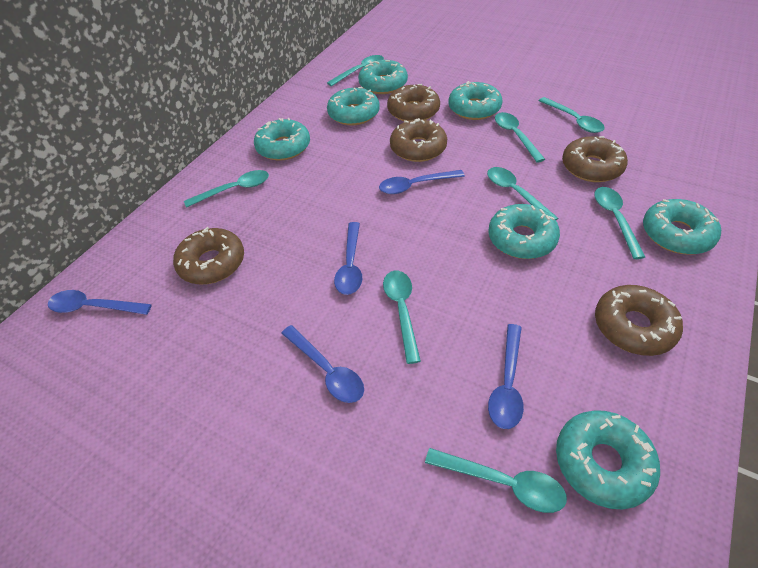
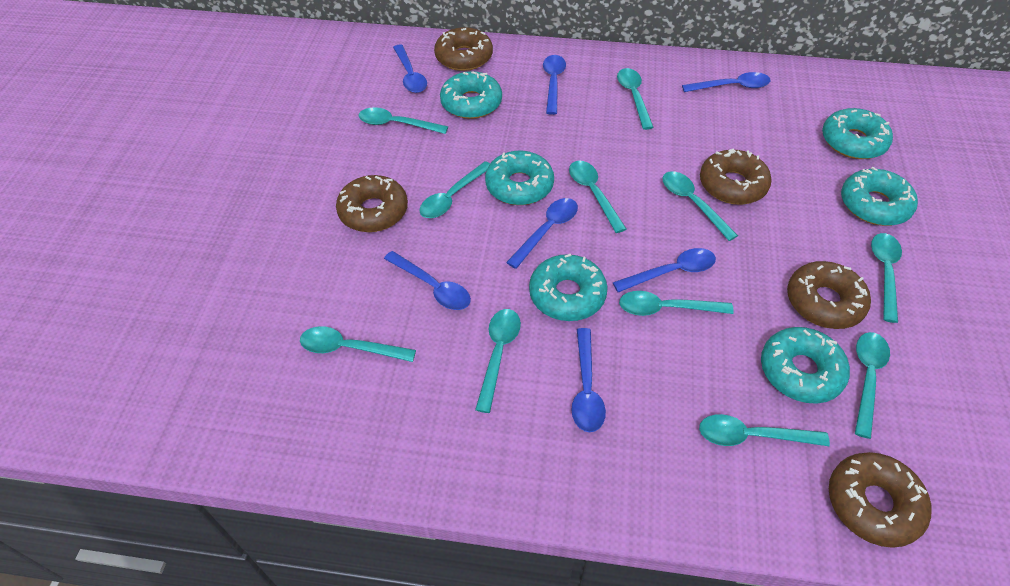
blue spoon: [48,290,152,315] [281,325,364,403] [334,222,362,295] [379,170,465,194] [488,324,524,429] = 5 -> [384,251,471,310] [393,45,427,93] [506,198,578,269] [543,55,566,115] [571,328,606,432] [613,248,716,292] [682,72,770,92] = 7
turquoise donut: [254,118,310,161] [327,87,380,125] [358,60,408,94] [449,81,502,120] [488,204,560,259] [556,410,660,510] [643,199,721,254] = 7 -> [440,71,502,119] [485,151,554,205] [529,254,608,321] [761,327,850,404] [822,108,893,159] [841,167,918,226] = 6
turquoise spoon: [184,170,269,208] [327,55,384,87] [383,271,421,364] [425,448,567,513] [487,167,558,220] [495,112,545,162] [539,97,605,133] [594,187,645,259] = 8 -> [300,326,416,362] [359,107,448,134] [419,161,490,218] [475,309,521,413] [569,161,626,233] [617,68,654,130] [619,291,734,316] [663,171,738,241] [699,414,830,446] [855,332,890,439] [871,233,902,323] = 11

